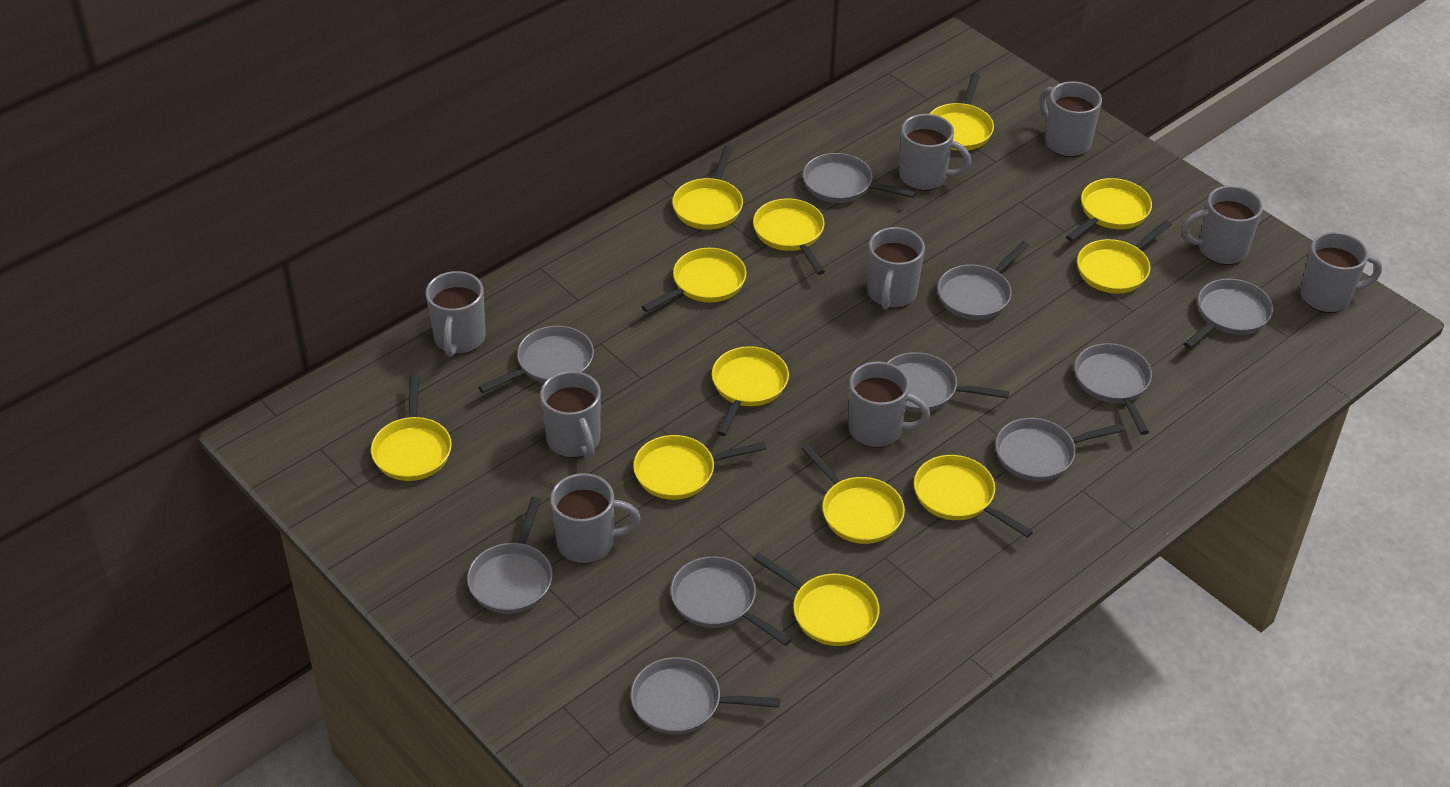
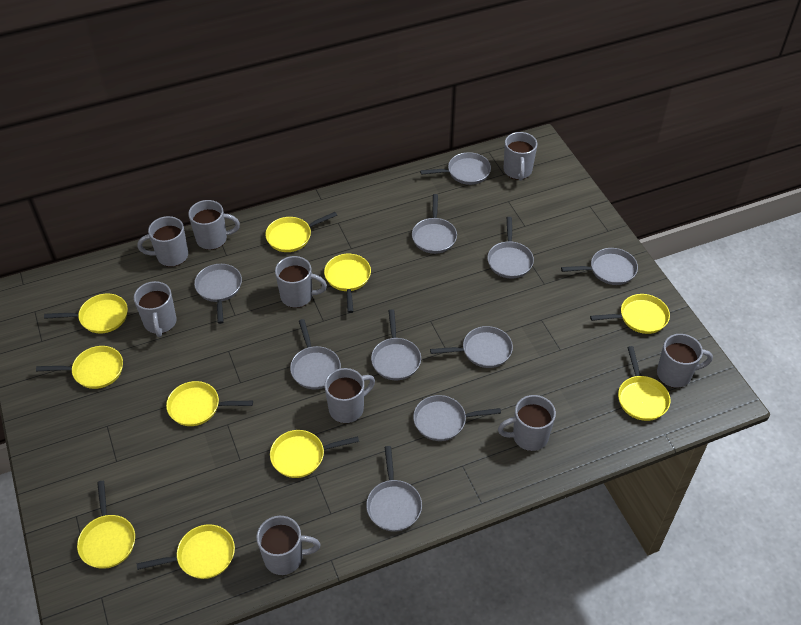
yellow pan: [371,374,452,481] [633,435,766,500] [641,248,747,312] [672,145,743,230] [712,346,789,436] [753,198,825,275] [753,552,879,646] [801,444,905,544] [914,455,1033,538] [930,73,994,151] [1066,178,1152,241] [1077,220,1172,294] = 12 -> [36,346,123,389] [44,293,128,334] [77,481,135,569] [137,525,235,579] [166,381,253,426] [265,212,337,252] [270,430,359,478] [324,254,371,313] [590,294,670,334] [618,346,670,421] = 10

